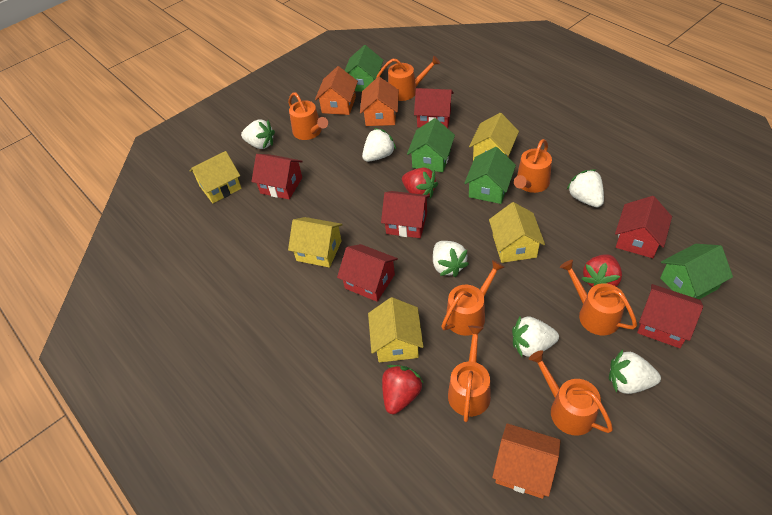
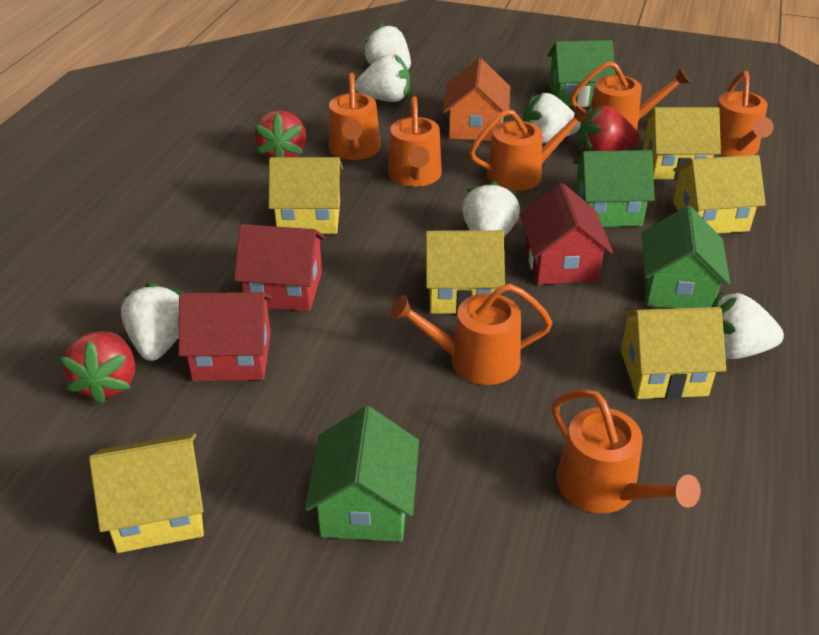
orange house: [315,66,358,115] [360,77,399,126] [492,423,561,499] = 3 -> [443,58,511,141] = 1
red house: [251,154,303,199] [337,244,398,302] [381,191,430,238] [414,88,454,128] [615,196,672,258] [637,284,703,348] = 6 -> [178,292,272,381] [234,224,326,312] [520,183,613,285] = 3
yellow house: [190,151,242,203] [288,217,343,268] [368,297,423,363] [469,113,519,160] [489,202,545,263] = 5 -> [89,433,204,553] [268,157,343,234] [425,230,505,314] [620,307,726,399] [643,107,721,180] [673,155,766,233] = 6

